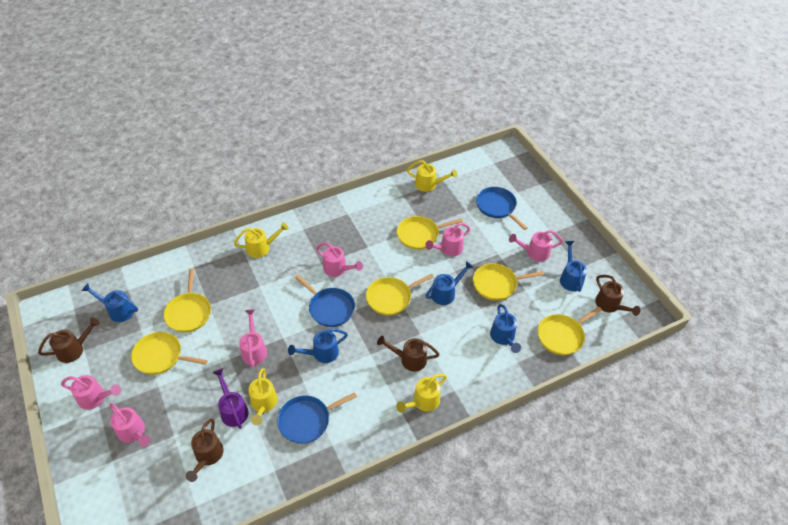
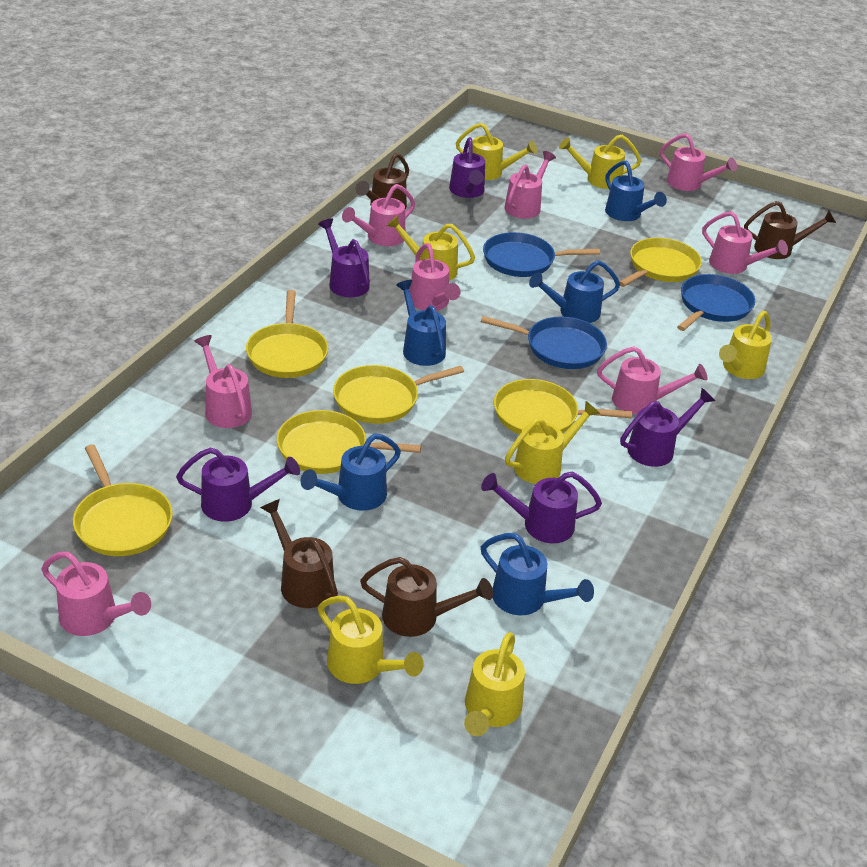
pink watering can: [61,375,121,410] [109,403,150,447] [239,309,267,368] [316,242,363,277] [425,223,470,256] [509,230,563,262] = 6 -> [41,552,151,636] [194,335,252,428] [342,184,415,246] [410,243,461,311] [504,151,556,219] [597,346,708,415] [660,133,737,191] [702,211,788,274] = 8
purple watering can: [213,368,248,429] = 1 -> [176,448,300,522] [318,218,370,297] [449,137,485,198] [481,472,602,543] [620,388,715,467] = 5
yellow watering can: [234,222,289,258] [249,368,278,425] [396,374,447,413] [407,160,457,192] = 4 -> [318,595,424,684] [386,215,475,281] [456,123,538,180] [464,632,525,736] [505,401,600,484] [559,135,641,189] [719,311,772,379] = 7

